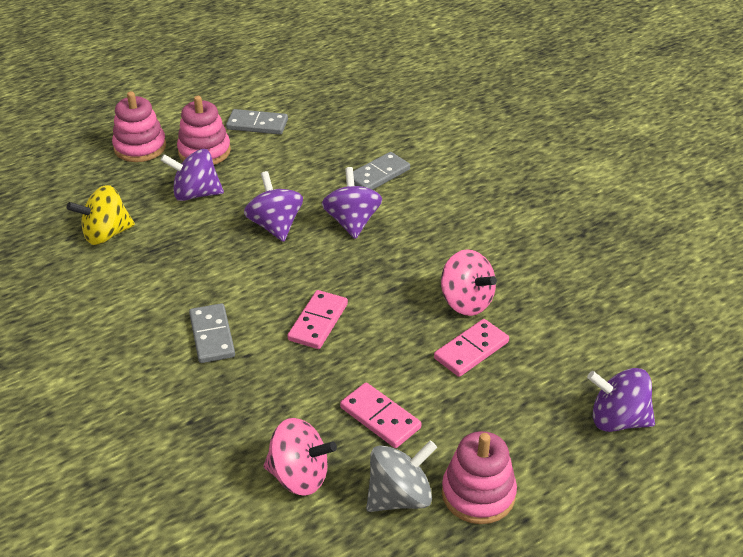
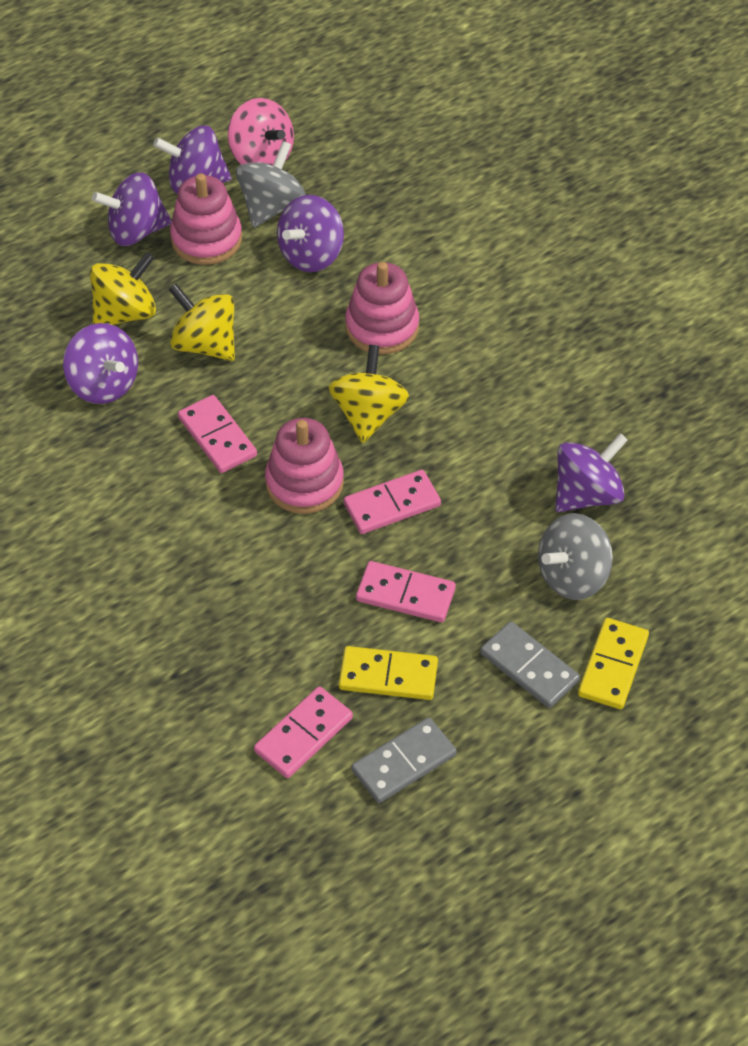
grey domino: [189,303,235,363] [226,109,288,135] [353,152,410,190] = 3 -> [352,717,457,803] [480,621,580,708] = 2
grey spinning top: [366,440,437,512] = 1 -> [236,141,305,228] [538,513,613,600] = 2
pink domino: [287,290,348,349] [340,382,421,448] [434,319,509,377] = 3 -> [178,395,257,473] [254,686,353,778] [344,470,441,534] [356,561,456,622] = 4
pink spinning top: [264,418,337,496] [441,249,497,316] = 2 -> [228,98,294,166] = 1
purple spinning top: [160,149,224,201] [244,171,303,242] [322,167,382,239] [587,368,655,432] = 4 -> [63,323,138,404] [92,172,172,246] [153,125,232,194] [277,195,344,272] [555,433,628,512] = 5
yellow domino: none = 0 -> [339,646,438,700] [578,618,649,709] = 2
yellow spinning top: [67,185,135,245] = 1 -> [90,252,156,325] [169,284,235,361] [328,345,409,443] = 3

